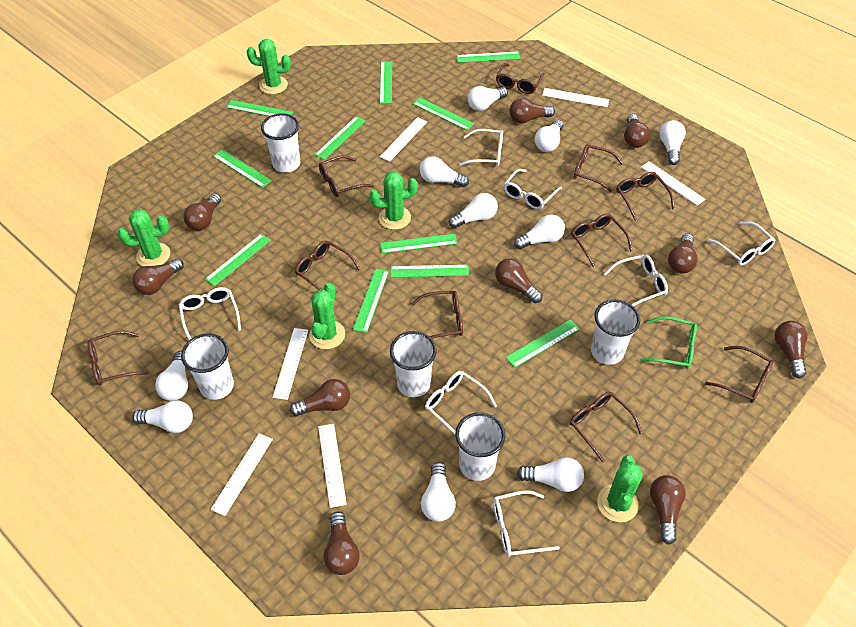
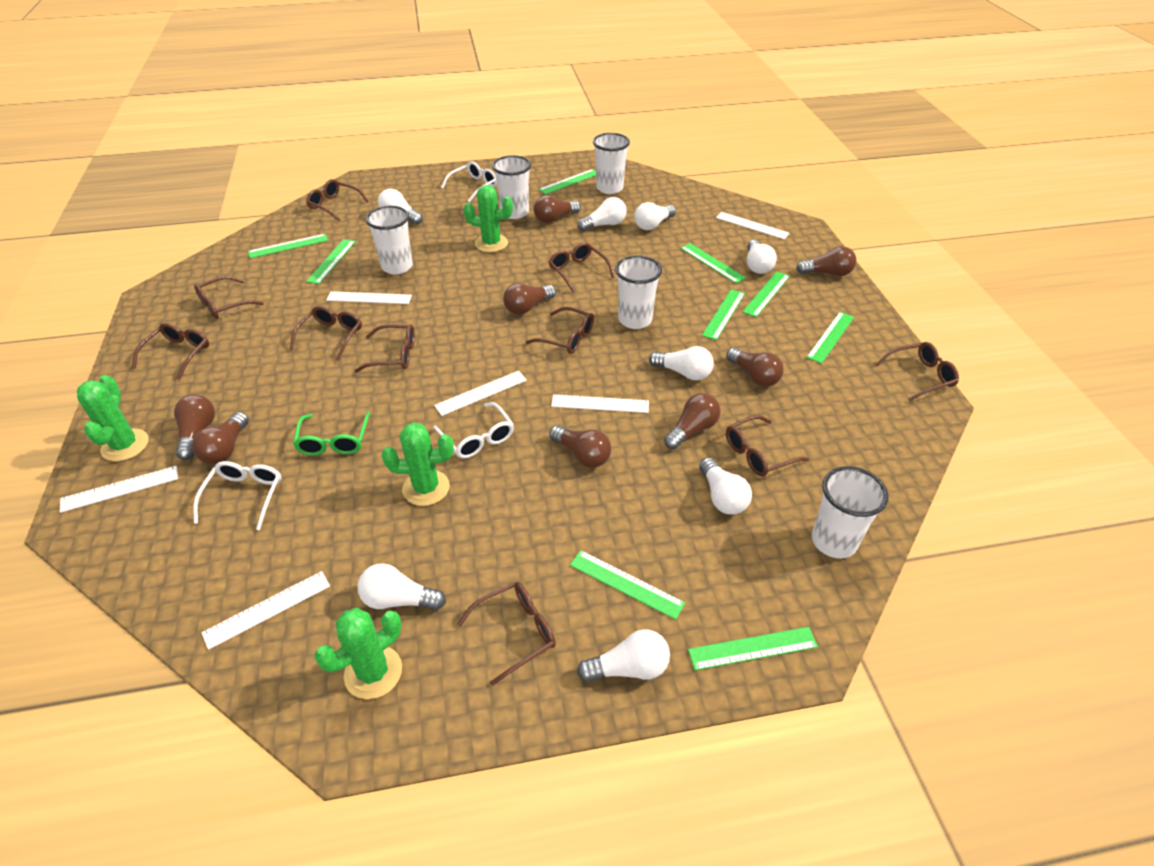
brown light bulb: [132,258,184,295] [183,193,221,231] [290,379,350,417] [323,511,360,575] [495,258,543,303] [509,98,555,124] [624,114,650,148] [650,475,686,545] [668,234,698,273] [775,321,808,378] = 10 -> [174,394,215,460] [192,412,249,464] [503,283,556,315] [534,195,581,223] [549,425,611,468] [664,393,721,449] [726,348,784,387] [796,246,856,276] = 8
green cactus: [118,209,170,266] [247,39,291,94] [309,283,345,349] [370,171,418,230] [597,455,643,522] = 5 -> [77,375,149,461] [314,608,402,699] [382,422,454,506] [464,185,513,252] = 4
green ruler: [205,234,271,286] [213,150,272,188] [226,100,293,116] [315,116,366,160] [353,269,389,333] [380,61,392,104] [380,234,458,254] [391,265,469,278] [413,98,474,131] [456,52,520,63] [506,319,580,368] = 11 -> [248,234,328,259] [306,239,356,284] [538,169,596,195] [570,550,685,620] [680,243,746,283] [688,627,818,671] [702,289,745,340] [743,271,790,317] [806,312,854,364] = 9
white glasses: [179,287,241,340] [425,371,497,434] [459,129,503,166] [493,490,560,557] [504,169,562,209] [604,254,668,306] [708,222,775,266] = 7 -> [193,461,282,530] [433,402,514,459] [441,161,497,203] = 3
white light bulb: [132,400,193,433] [155,351,188,401] [420,156,469,187] [421,462,456,522] [449,193,498,229] [468,86,508,111] [514,214,565,249] [517,457,584,492] [535,120,563,152] [660,120,686,165] = 10 -> [357,563,446,610] [378,189,423,225] [577,629,670,682] [578,197,627,231] [634,202,676,230] [649,346,714,380] [699,458,752,515] [747,240,777,274] = 8

